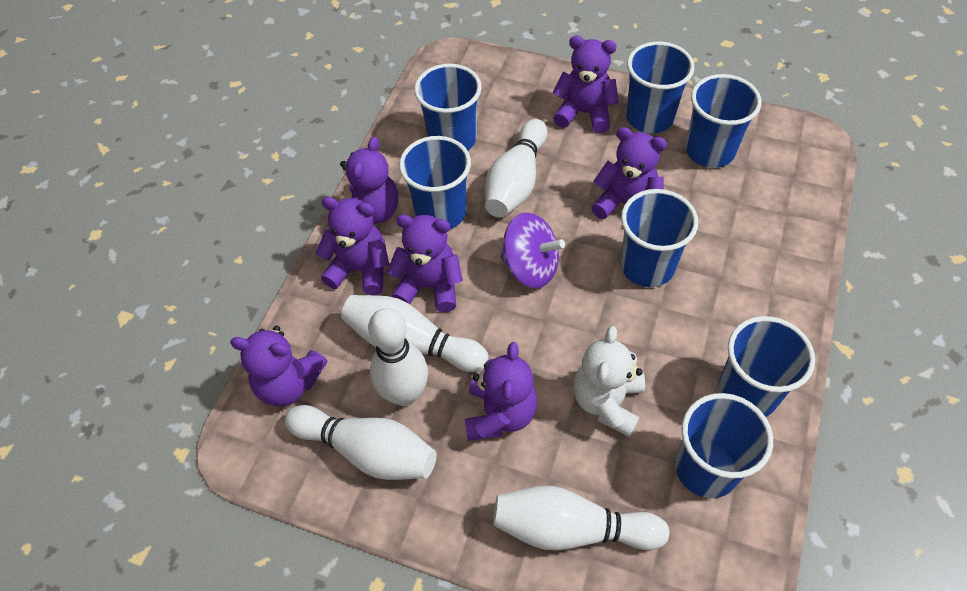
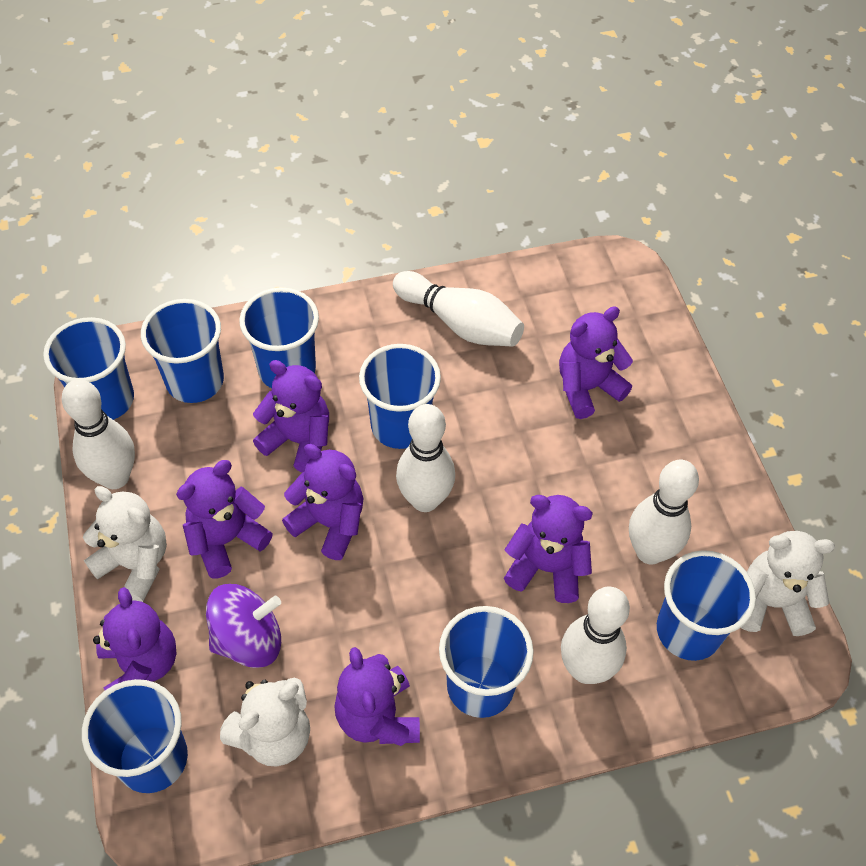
white teddy bear: [573,326,645,437] = 1 -> [83,486,167,602] [220,678,310,766] [741,531,835,636] = 3

